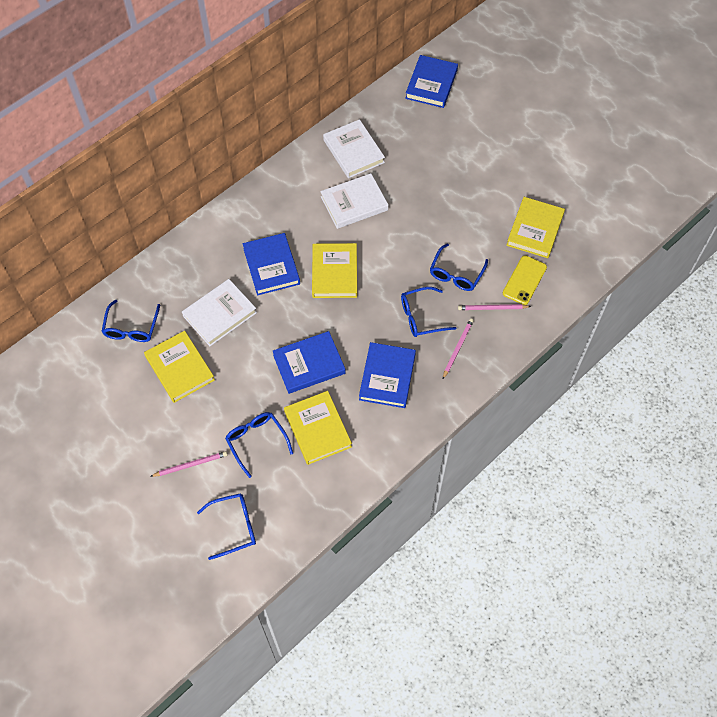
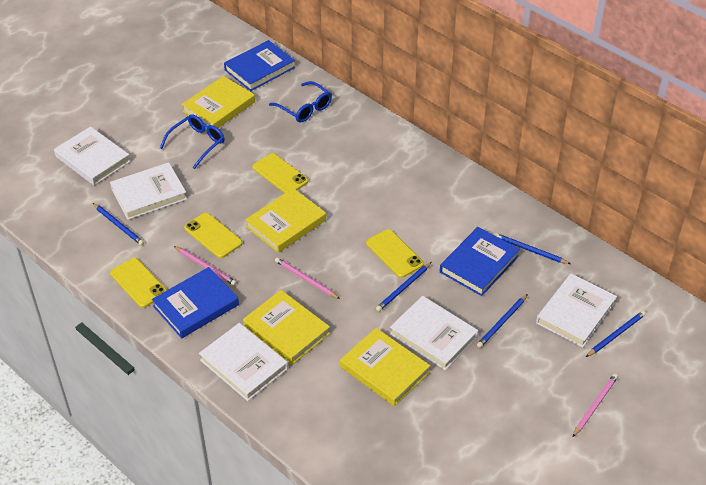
blue book: [242,233,300,295] [273,331,346,394] [359,342,416,408] [405,55,458,108] = 4 -> [152,267,239,338] [224,40,295,91] [440,227,520,296] = 3
blue glasses: [101,300,160,342] [197,493,256,560] [225,412,293,478] [401,287,457,337] [430,243,488,291] = 5 -> [160,114,225,169] [269,81,332,123] = 2
blue pencil: none = 0 -> [93,203,144,245] [376,262,432,311] [477,294,528,348] [494,233,570,264] [586,311,646,357] = 5
white book: [182,279,257,346] [320,173,388,229] [323,119,385,178] = 3 -> [54,126,131,185] [110,162,187,220] [199,323,288,401] [390,296,478,370] [536,274,617,348] = 5
yellow phone: [503,255,547,305] = 1 -> [110,258,167,308] [184,213,242,258] [252,153,308,193] [366,229,424,278] = 4

